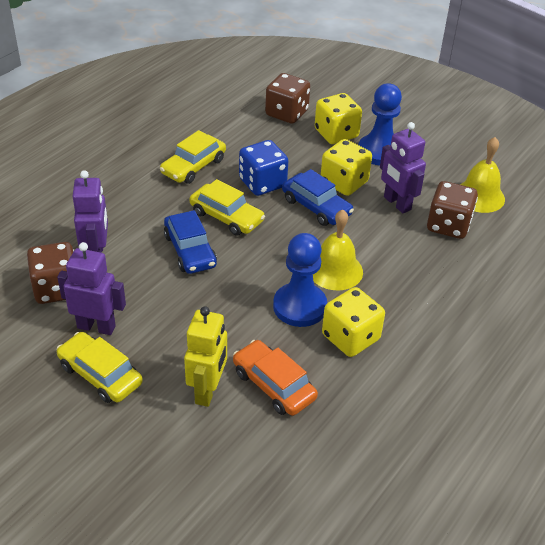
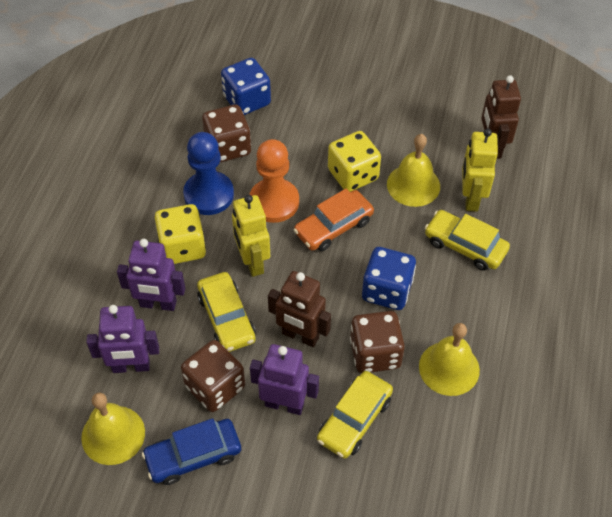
blue car: [164,210,217,274] [282,169,354,226] = 2 -> [142,418,241,485] = 1
blue dice: [239,140,288,196] = 1 -> [221,58,271,115] [362,247,416,310] = 2
blue pawn: [273,233,327,327] [359,83,402,165] = 2 -> [183,132,234,215] = 1
brown robot: none = 0 -> [268,271,331,347] [481,75,521,159] = 2
orange pawn: none = 0 -> [249,139,299,223] = 1
yellow bell: [313,209,363,291] [460,137,505,213] = 2 -> [81,392,145,465] [387,134,440,207] [419,323,480,396] = 3
yellow dice: [315,93,362,144] [321,139,372,196] [322,287,385,357] = 3 -> [155,204,206,264] [328,131,381,192] = 2
yellow robot: [184,306,227,407] = 1 -> [232,195,270,277] [462,129,498,212] = 2

